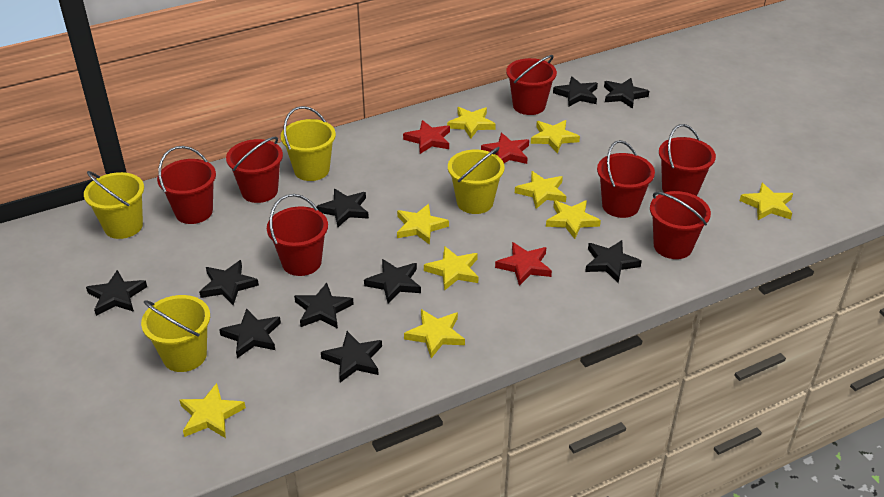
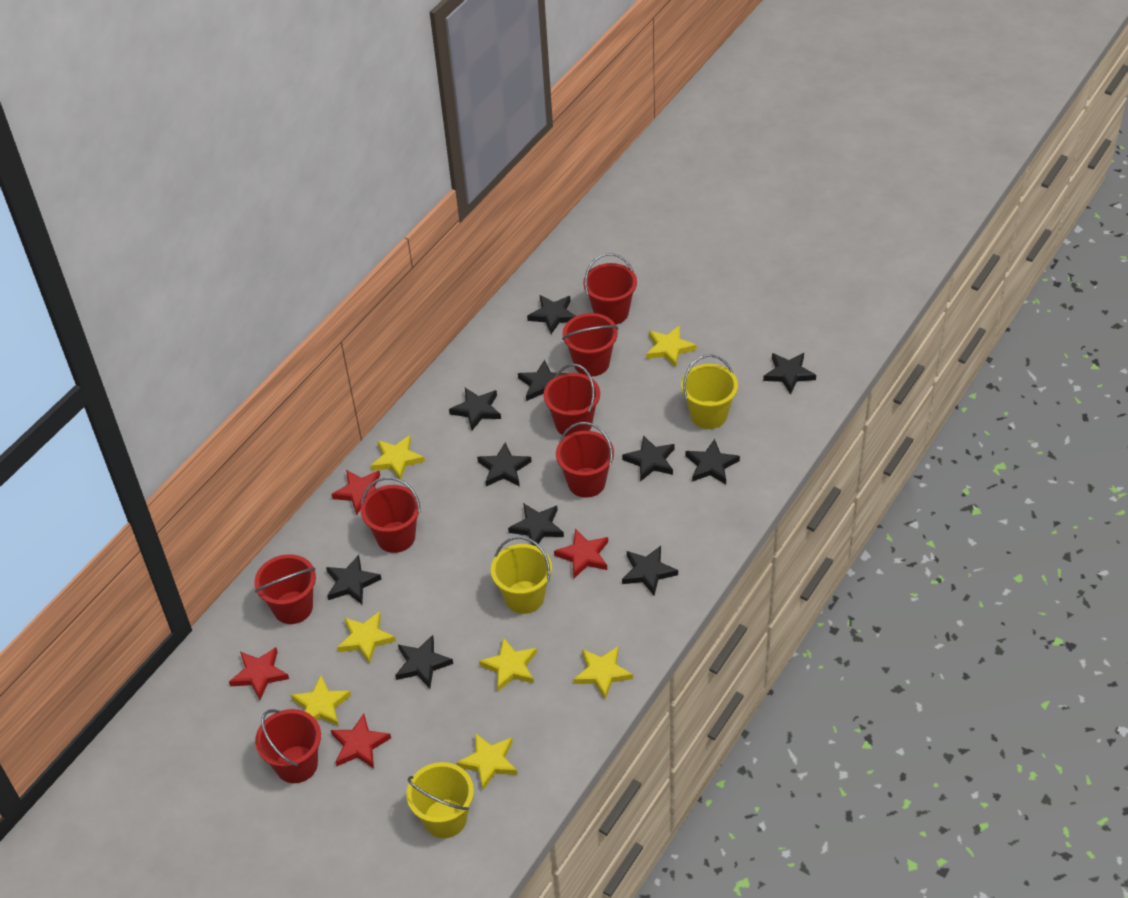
black star: [86,270,147,316] [199,260,259,305] [219,308,281,358] [294,283,354,329] [316,189,369,227] [321,331,382,383] [364,259,421,304] [553,76,598,107] [585,240,642,283] [604,78,649,109] = 10 -> [326,555,381,604] [395,635,453,688] [449,388,501,430] [477,442,532,487] [508,503,564,546] [518,360,565,401] [527,295,576,334] [622,435,675,482] [622,546,678,596] [686,439,740,484] [763,353,816,394] = 11
red star: [403,120,450,154] [481,133,529,164] [495,242,552,286] = 3 -> [229,647,289,700] [331,470,380,515] [331,713,391,769] [554,529,608,578] = 4
yellow bucket: [84,171,144,239] [141,295,210,372] [281,106,336,181] [448,147,505,214] = 4 -> [406,762,474,838] [491,536,552,614] [681,355,738,429] = 3
yellow star: [179,383,246,438] [397,204,449,245] [404,309,465,358] [424,246,478,291] [447,107,496,139] [515,171,566,209] [531,120,580,153] [546,200,601,239] [740,183,793,220] = 9 -> [291,675,351,726] [337,611,396,664] [371,435,425,479] [456,733,517,790] [479,637,537,691] [573,647,633,699] [646,325,696,368] = 7

